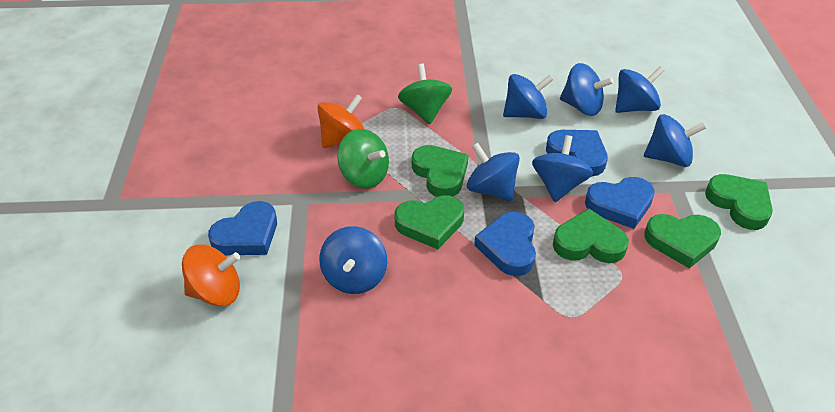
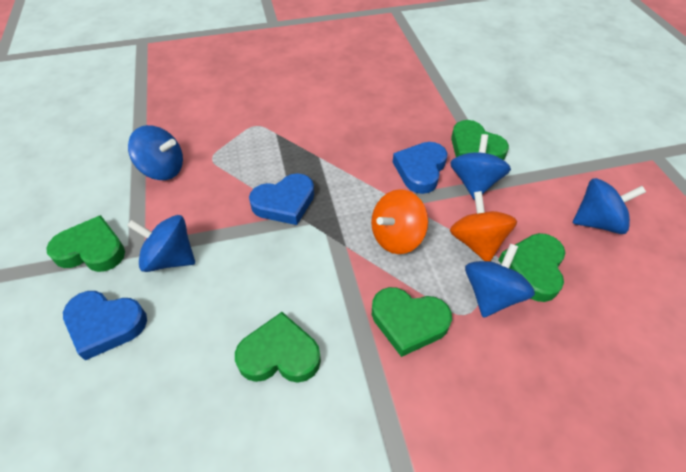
blue heart: [208,201,277,255] [474,212,536,276] [546,130,608,176] [585,177,655,229] = 4 -> [63,291,147,360] [249,173,314,225] [393,142,447,194] = 3
blue spinning top: [319,226,387,294] [467,142,520,201] [503,74,554,119] [532,135,593,202] [560,63,614,116] [615,67,664,113] [644,114,706,167] = 7 -> [127,215,195,272] [128,125,183,180] [450,134,511,200] [465,244,535,318] [573,178,646,234] = 5
green spinning top: [337,129,389,189] [398,64,452,124] = 2 -> none = 0

